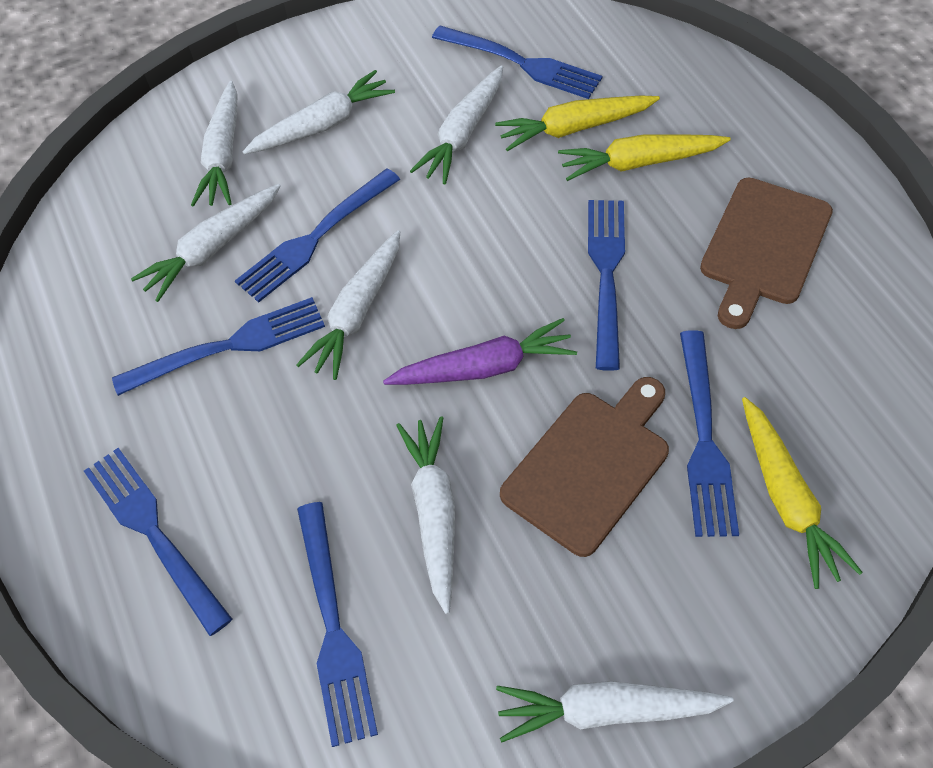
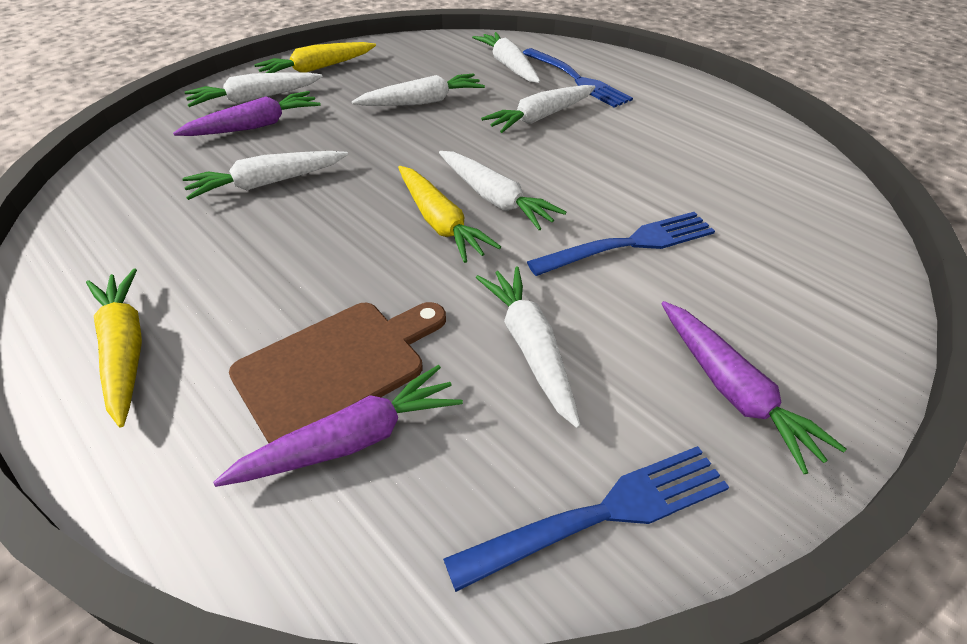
blue fork: [84,448,232,636] [112,297,325,396] [235,168,400,303] [297,502,378,747] [432,25,603,99] [588,200,625,371] [680,330,739,537] = 7 -> [443,446,729,592] [523,48,633,108] [527,212,715,276] = 3
brown cutting board: [500,377,669,557] [700,178,833,329] = 2 -> [229,302,446,443] = 1
purple carrot: [383,318,577,385] = 1 -> [173,91,321,136] [213,365,463,487] [661,301,846,474] = 3

